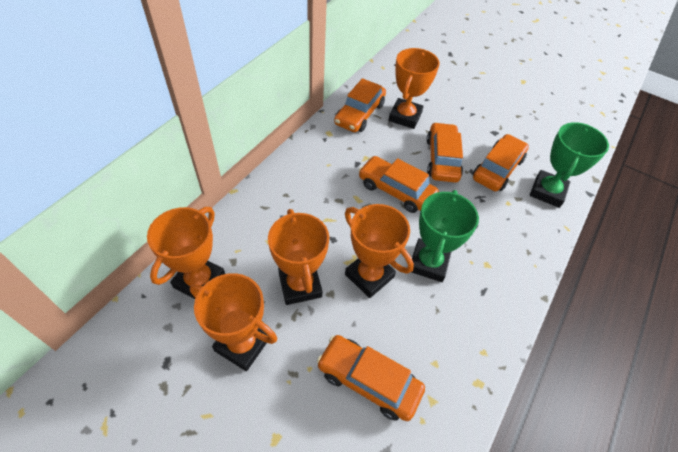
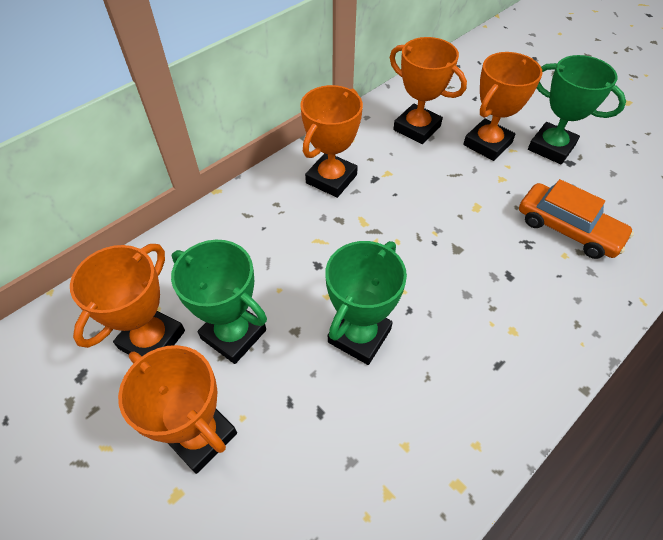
green trophy: [412,190,479,282] [530,122,609,208] = 2 -> [171,240,267,364] [325,241,407,365] [528,55,626,164] = 3
orange car: [317,335,425,421] [334,78,386,132] [359,156,439,213] [426,122,463,183] [473,134,529,191] = 5 -> [519,179,634,259] = 1

